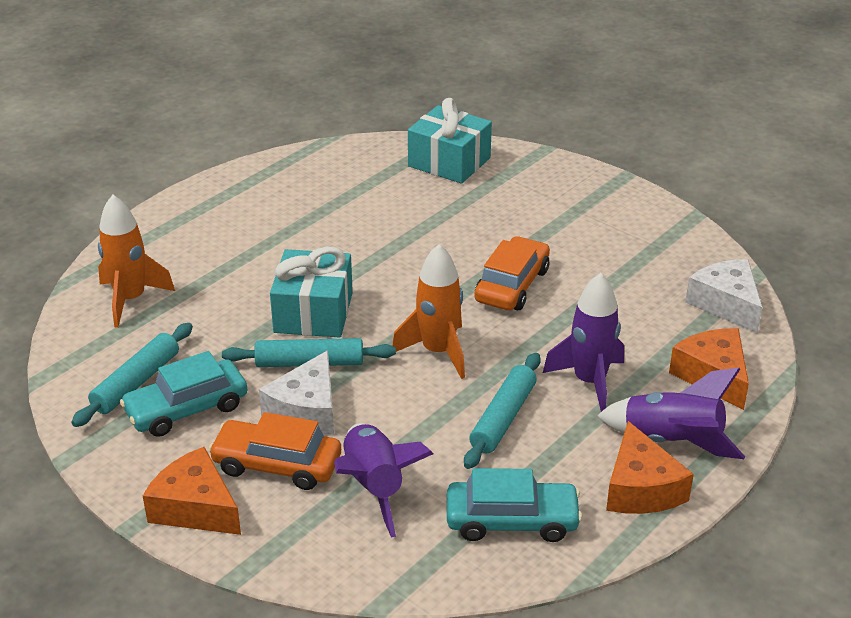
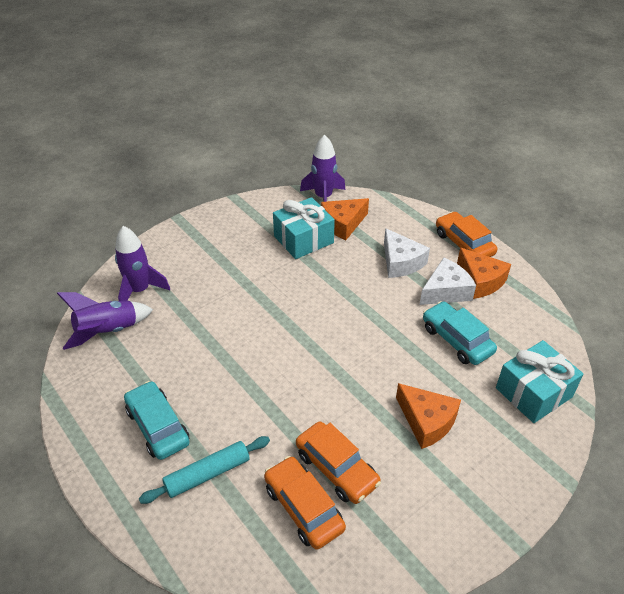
orange car: [208,412,341,490] [474,236,550,310] = 2 -> [264,456,346,550] [296,422,381,504] [436,211,498,257] = 3
orange rocket: [98,195,175,328] [392,244,465,379] = 2 -> none = 0
turquoise rolling pin: [71,323,193,427] [222,338,396,367] [464,353,541,469] = 3 -> [139,436,270,504] = 1

